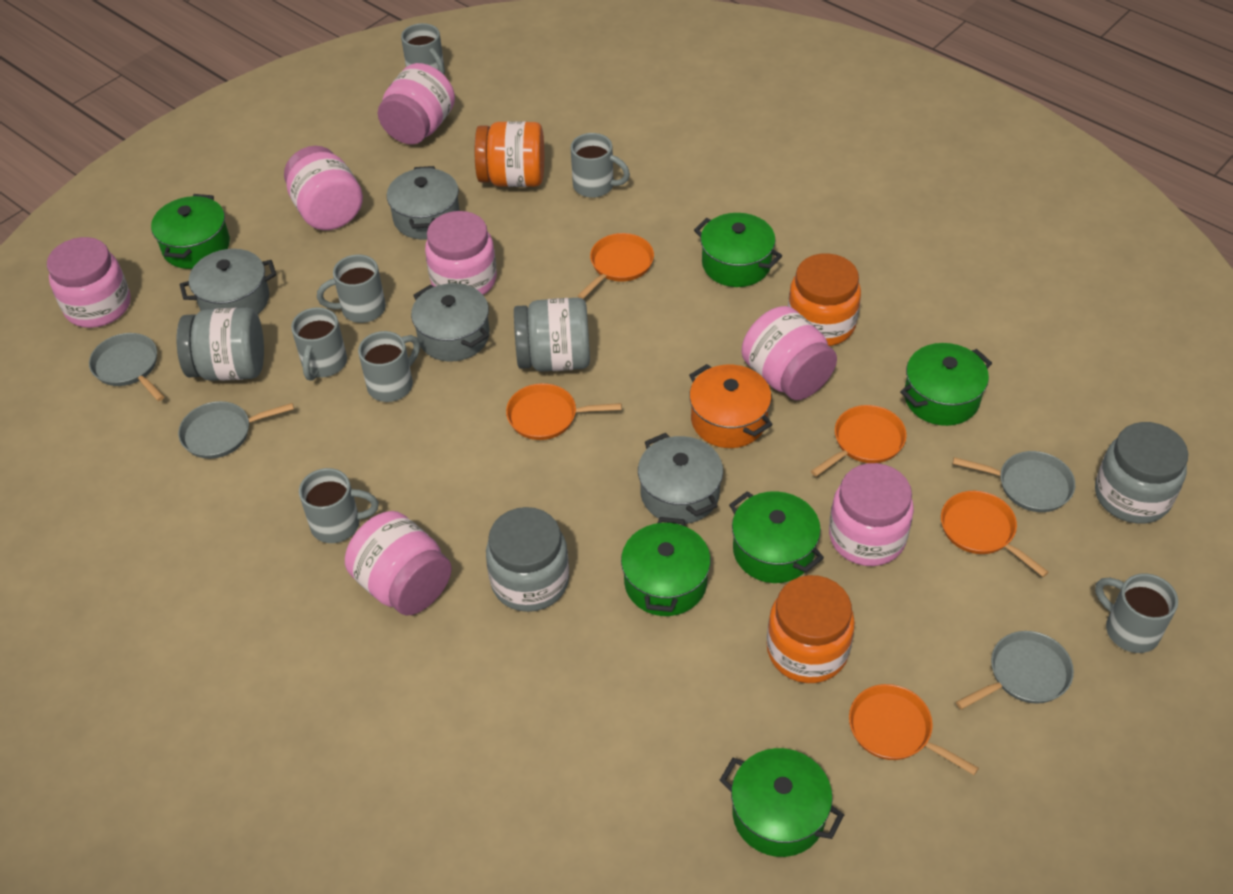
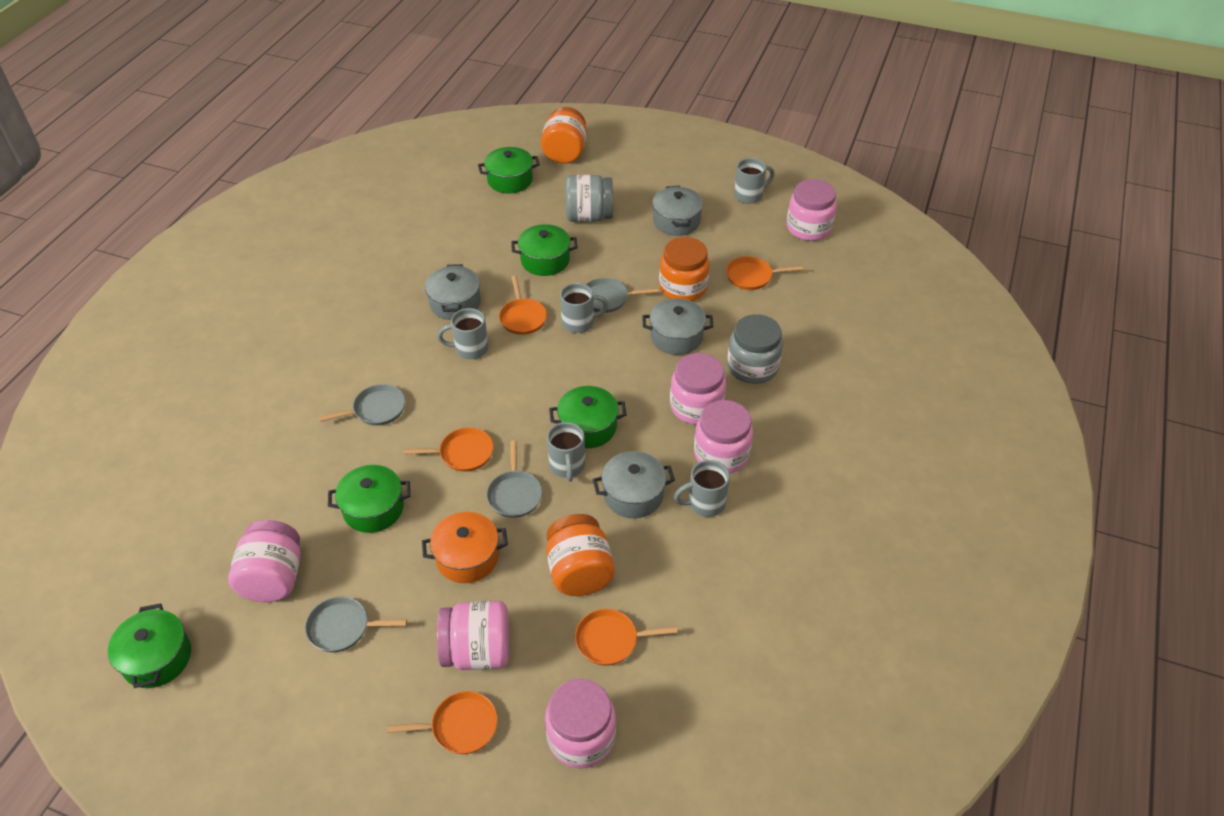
green pot: [151,194,230,269] [621,517,711,616] [694,213,782,287] [720,748,844,857] [729,491,824,583] [900,343,992,426] = 6 -> [108,604,191,688] [328,465,410,533] [478,147,540,194] [511,224,578,276] [549,386,627,448] = 5
grey jar: [177,308,264,381] [486,507,569,612] [514,298,590,372] [1095,422,1188,524] = 4 -> [566,175,613,222] [727,314,783,384] = 2
grey mug: [291,307,347,381] [299,468,379,543] [317,254,386,323] [358,331,420,402] [401,23,445,75] [571,133,630,198] [1095,573,1178,653] = 7 -> [437,308,488,359] [547,422,585,482] [560,283,608,333] [674,460,730,517] [734,158,775,204] = 5
pink jar: [47,237,131,328] [284,146,363,230] [345,511,452,616] [378,63,455,145] [425,211,497,295] [741,306,837,400] [829,463,914,566] = 7 -> [228,520,300,602] [437,601,509,670] [545,679,616,768] [670,353,726,425] [694,400,753,474] [787,179,837,241] = 6

